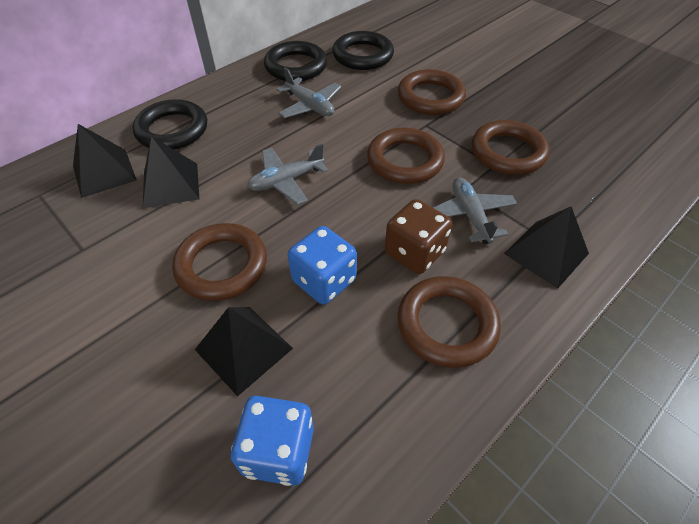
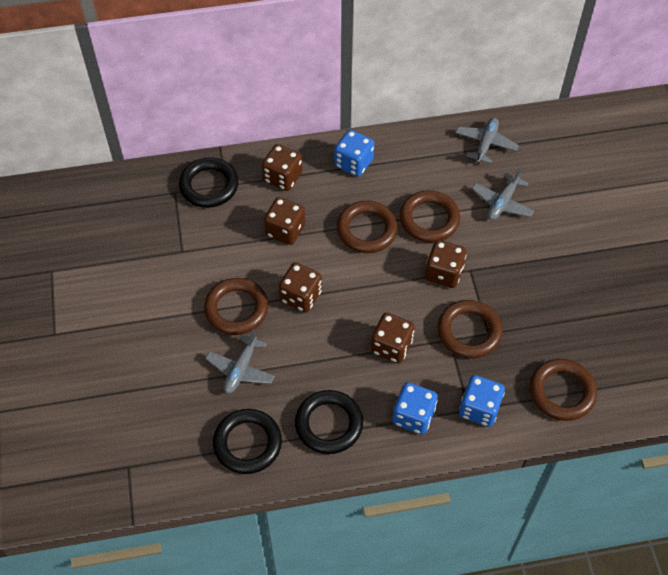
black pyramid: [73,124,137,198] [143,136,199,208] [195,307,293,396] [504,206,589,289] = 4 -> none = 0
blue dice: [231,396,314,486] [287,226,357,305] = 2 -> [334,130,374,177] [392,382,438,434] [459,375,505,427] = 3
brown dice: [385,199,452,274] = 1 -> [262,144,302,191] [264,197,305,245] [279,262,322,313] [371,313,415,363] [425,240,466,288] = 5

